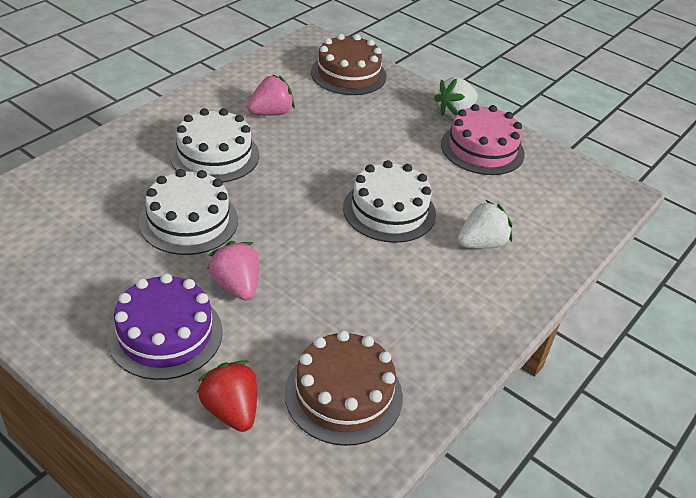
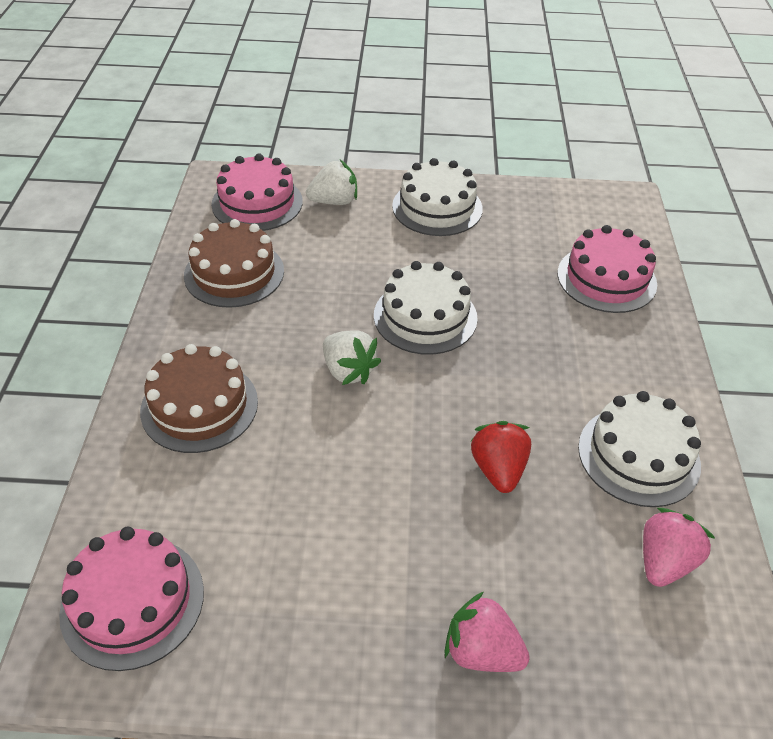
pink cake: [441,104,525,175] = 1 -> [59,527,204,671] [211,154,303,231] [557,225,657,313] = 3
purple cake: [107,273,223,380] = 1 -> none = 0

